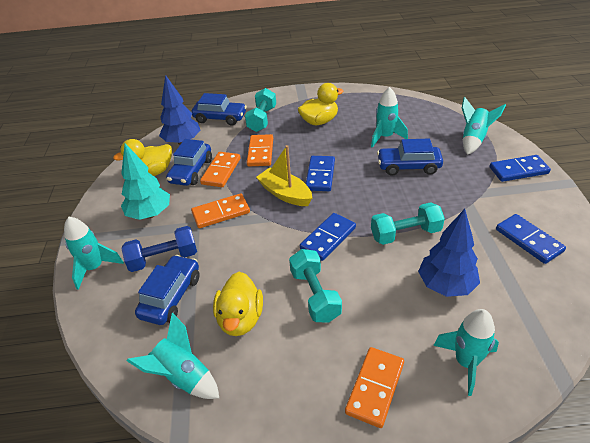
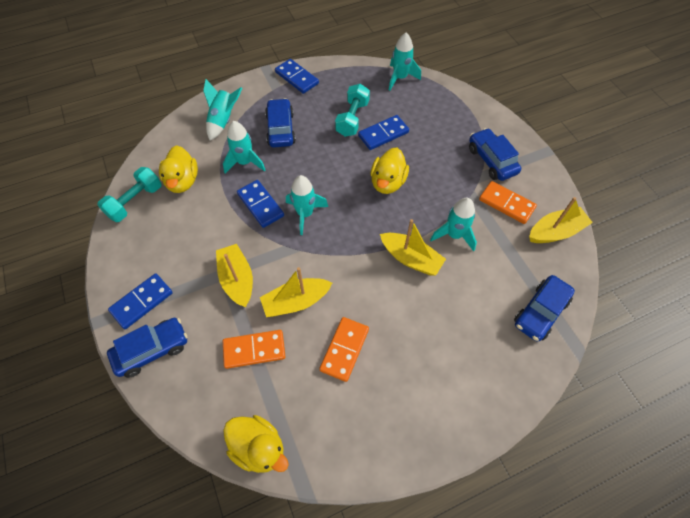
blue dumbbell: [121,226,197,272] = 1 -> none = 0
blue tree: [159,75,200,145] [418,209,480,297] = 2 -> none = 0
orange domino: [191,193,250,228] [200,152,241,187] [247,134,273,166] [345,347,404,428] = 4 -> [223,330,286,369] [319,317,369,382] [479,181,537,224] = 3
turquoise dumbbell: [245,88,276,132] [289,249,342,323] [371,202,445,245] = 3 -> [97,167,161,222] [335,84,370,137] = 2
turquoise tree: [121,143,170,220] = 1 -> none = 0
yellow boat: [256,145,312,206] = 1 -> [216,244,253,307] [260,267,332,317] [380,219,446,275] [529,197,593,243] = 4

